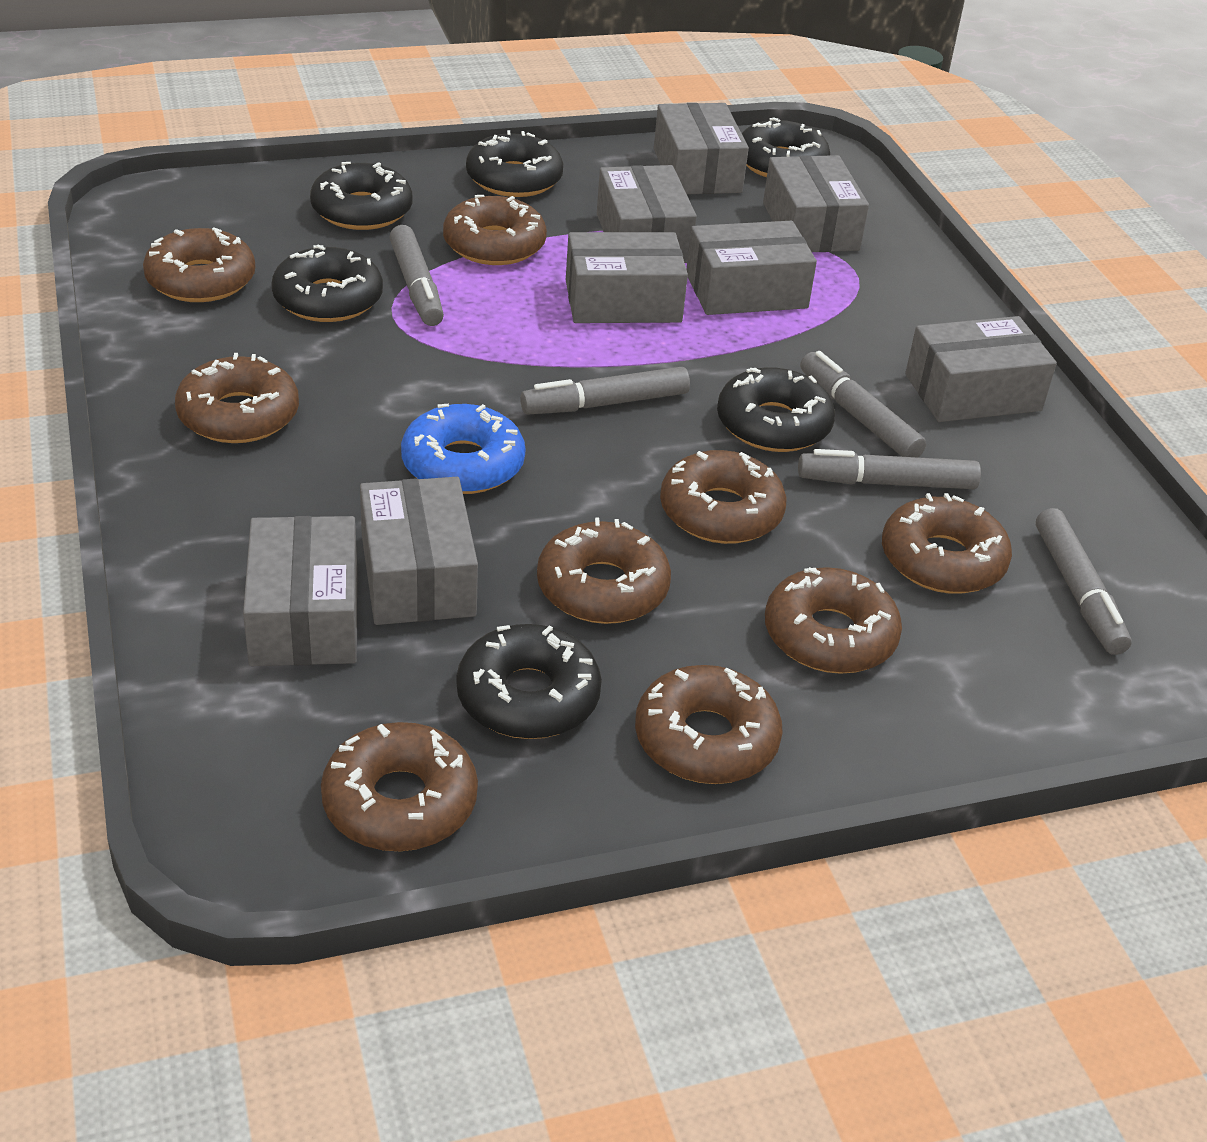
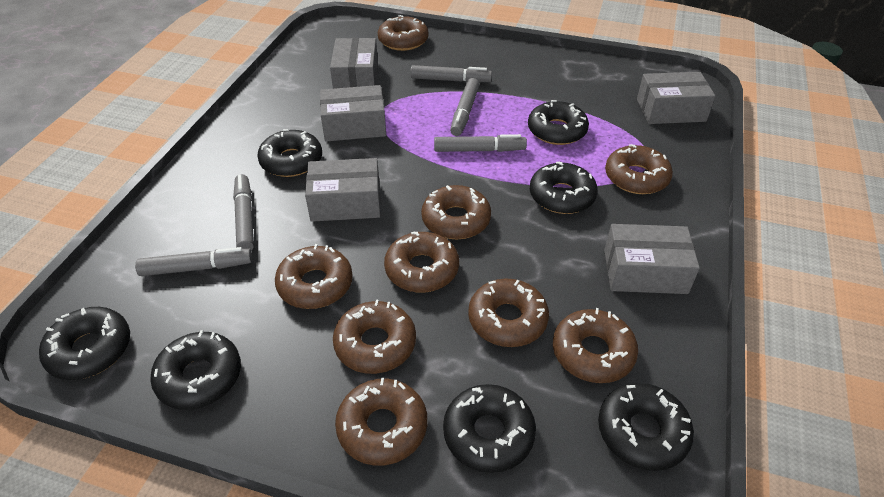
black donut: [271,245,383,322] [310,162,413,230] [456,624,602,739] [466,130,563,197] [717,367,835,452] [742,117,830,177] = 6 -> [39,307,130,380] [150,330,241,410] [257,129,322,177] [443,384,536,473] [528,100,589,145] [530,162,598,214] [598,383,694,471] = 7
blue donut: [401,404,525,494] = 1 -> none = 0
grey box: [243,516,357,666] [360,477,478,625] [566,232,688,323] [597,165,697,263] [654,103,749,194] [686,221,817,315] [763,155,869,252] [905,316,1057,422] = 8 -> [305,158,380,222] [320,85,386,142] [330,38,378,89] [604,224,700,294] [637,72,716,124] = 5

